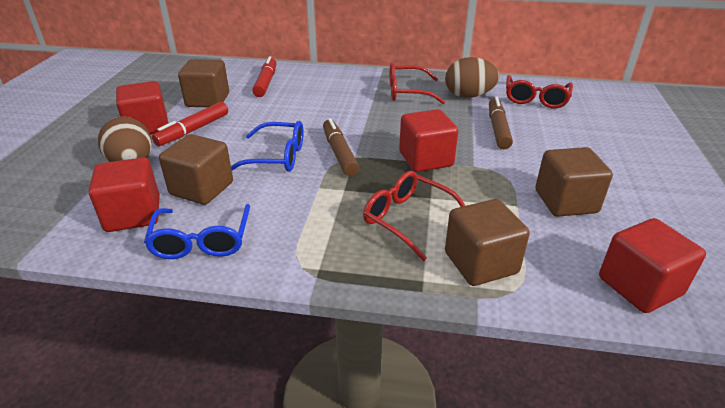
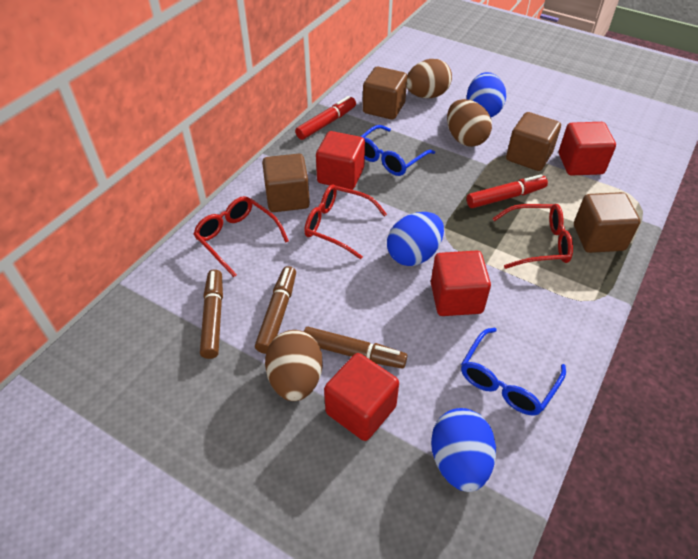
blue egg: none = 0 -> [387,212,444,266] [431,408,496,492] [467,72,506,118] = 3
brown egg: [98,117,152,162] [445,57,499,98] = 2 -> [265,330,323,401] [407,59,452,98] [447,99,492,147] = 3
brown marker: [323,118,359,176] [489,97,513,149] = 2 -> [200,269,223,359] [255,266,296,354] [303,327,407,368] = 3

